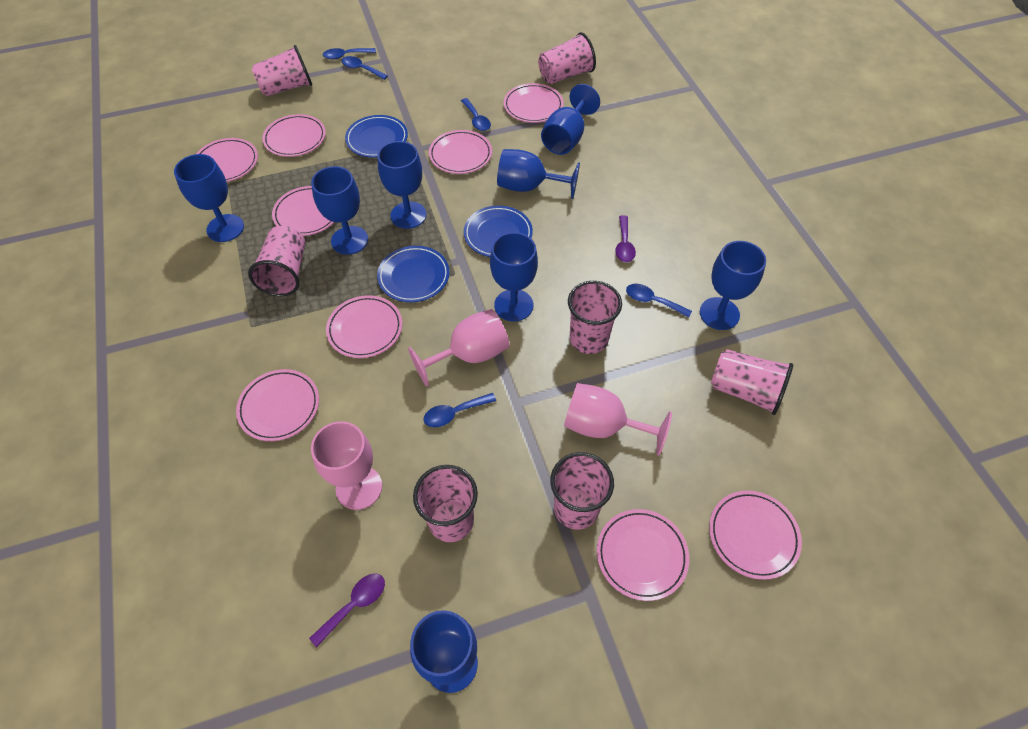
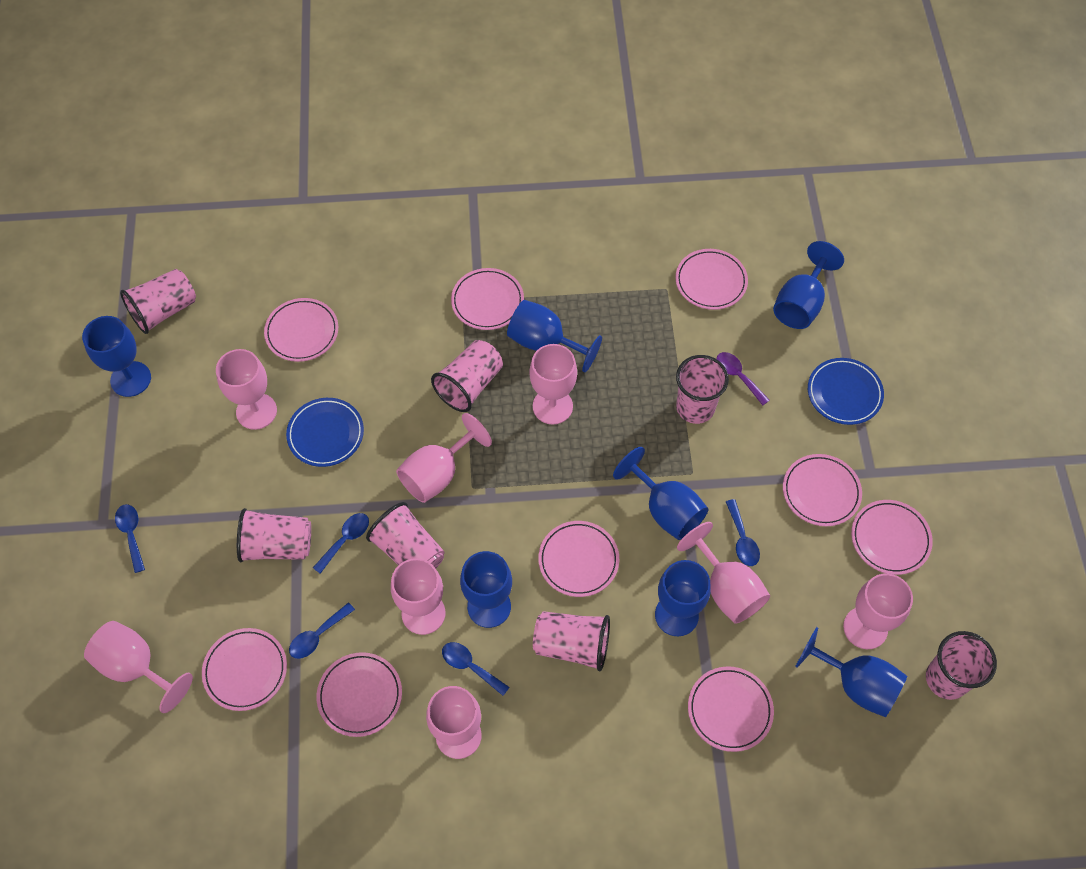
blue goblet: [174,154,244,242] [311,166,368,255] [377,141,427,229] [410,610,478,693] [490,232,538,321] [497,149,580,199] [541,84,600,155] [700,241,766,330] = 8 -> [82,316,151,397] [460,551,512,628] [507,300,602,373] [613,447,709,540] [655,560,711,636] [773,241,844,329] [795,627,907,717] = 7
blue plate: [345,115,408,158] [377,246,449,302] [464,206,533,257] = 3 -> [286,398,364,467] [808,358,884,425] = 2
pink goblet: [311,421,382,510] [408,309,510,386] [564,383,672,456] = 3 -> [84,621,193,713] [216,349,277,430] [391,558,445,635] [396,413,492,503] [426,686,482,759] [529,344,577,425] [677,522,770,624] [843,573,913,649] = 8
purple spoon: [309,573,385,647] [615,215,636,262] = 2 -> [716,352,770,405] = 1

